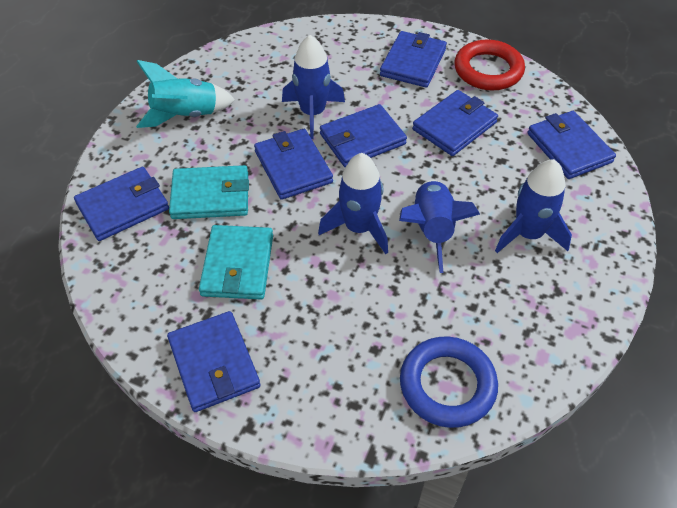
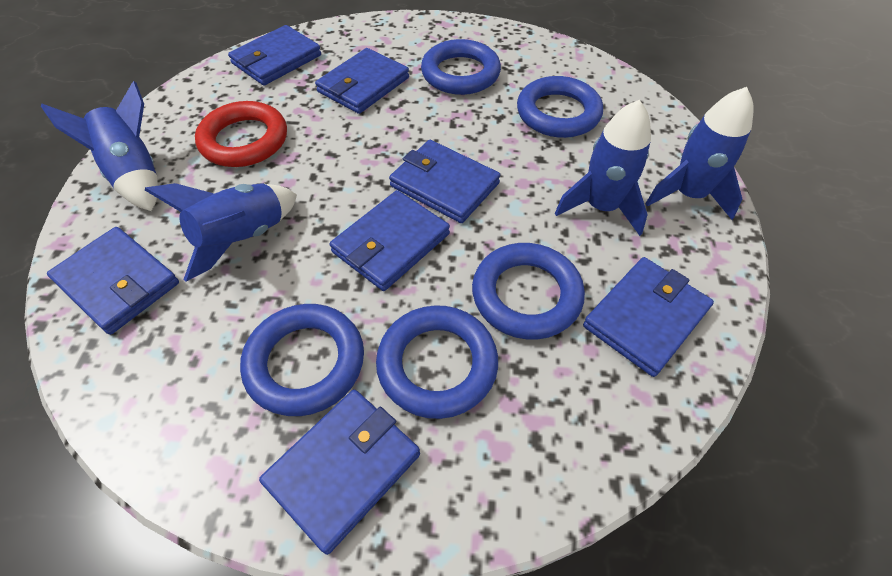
blue ring: [400,337,498,428] = 1 -> [240,304,364,416] [376,305,498,419] [421,39,501,95] [472,243,585,340] [517,76,603,138] = 5
turquoise rocket: [136,60,235,128] = 1 -> none = 0
turquoise wallet: [169,165,249,219] [199,225,273,299] = 2 -> none = 0

